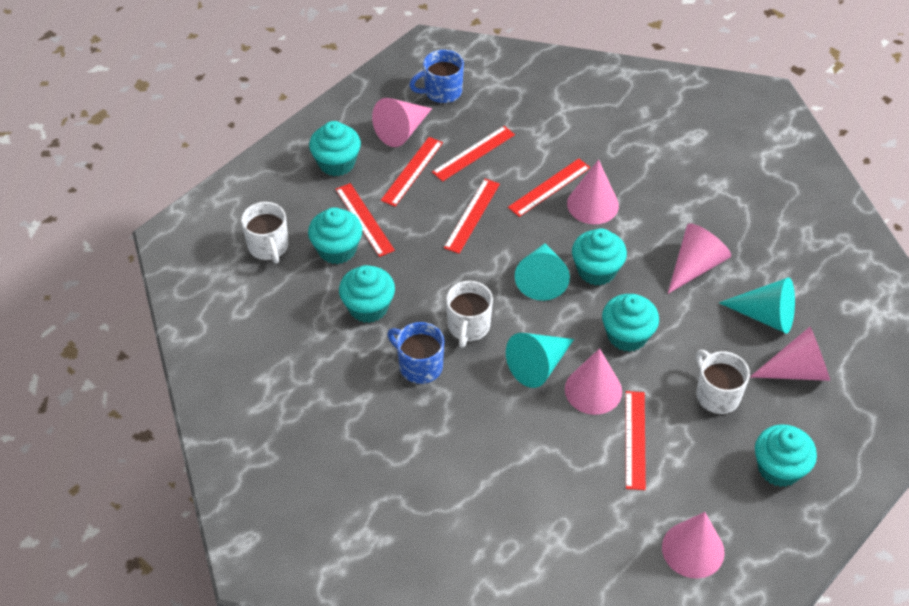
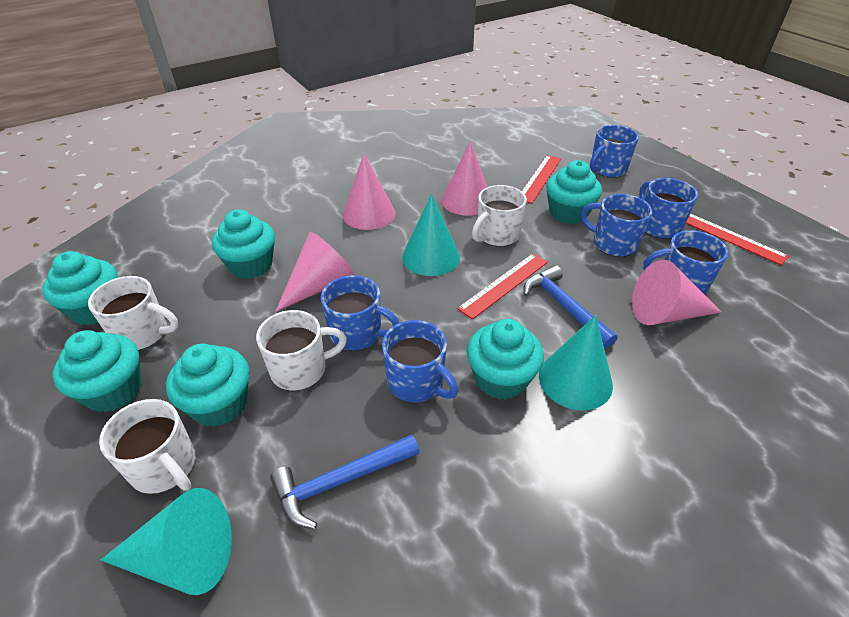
blue hammer: none = 0 -> [270,434,420,529] [524,265,618,348] = 2
blue mug: [387,322,444,384] [409,50,464,103] = 2 -> [321,275,399,351] [382,320,458,402] [581,194,652,257] [590,125,639,178] [639,178,698,239] [643,230,728,295] = 6
pink cone: [372,98,432,147] [565,348,622,415] [567,160,619,224] [662,512,725,579] [668,223,731,294] [750,327,830,381] = 6 -> [275,232,355,312] [343,154,395,230] [441,141,487,216] [632,260,721,325] = 4
red ruler: [335,183,395,257] [381,137,443,207] [432,126,515,182] [444,179,500,254] [508,159,590,217] [626,391,646,490] = 6 -> [457,253,548,319] [522,155,561,204] [686,214,789,265] = 3
white mug: [241,202,288,264] [446,281,493,348] [696,350,750,414] = 3 -> [88,276,178,350] [99,399,196,494] [256,310,347,390] [472,185,527,247] = 4

